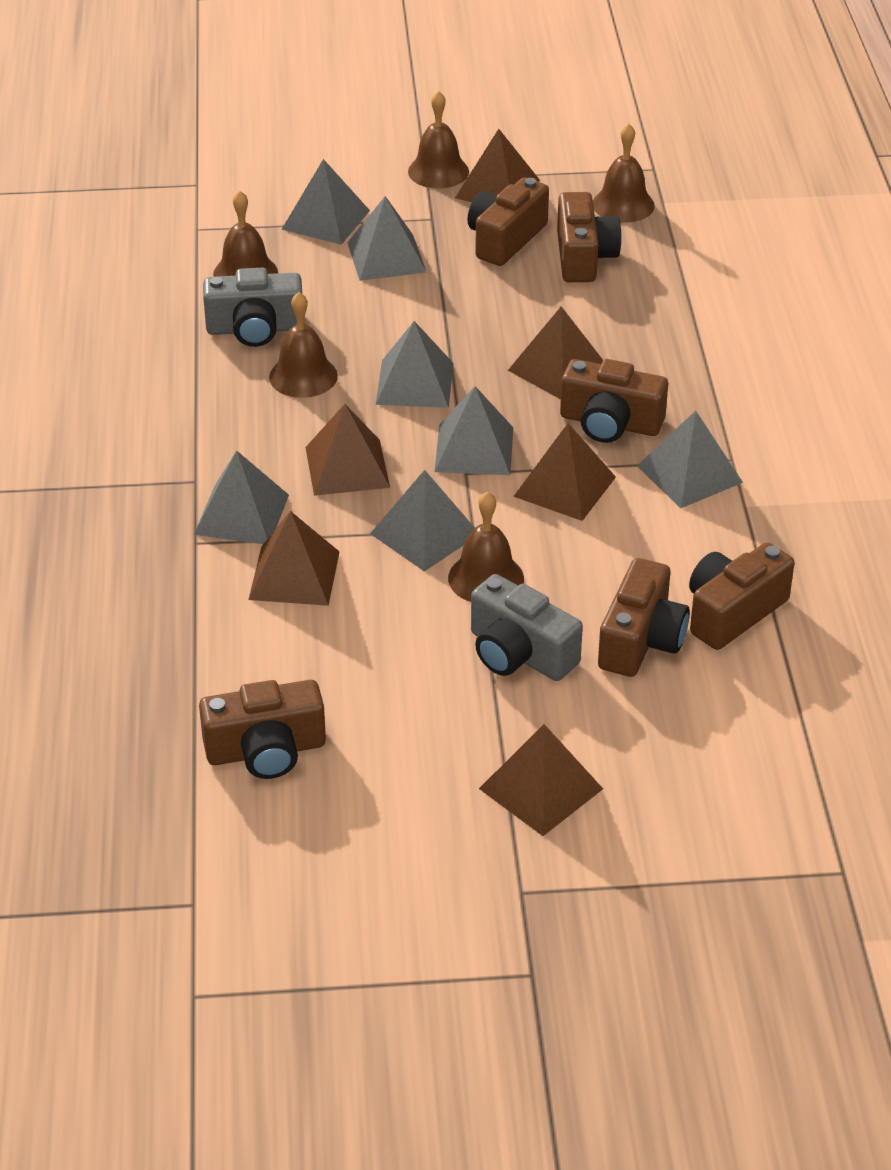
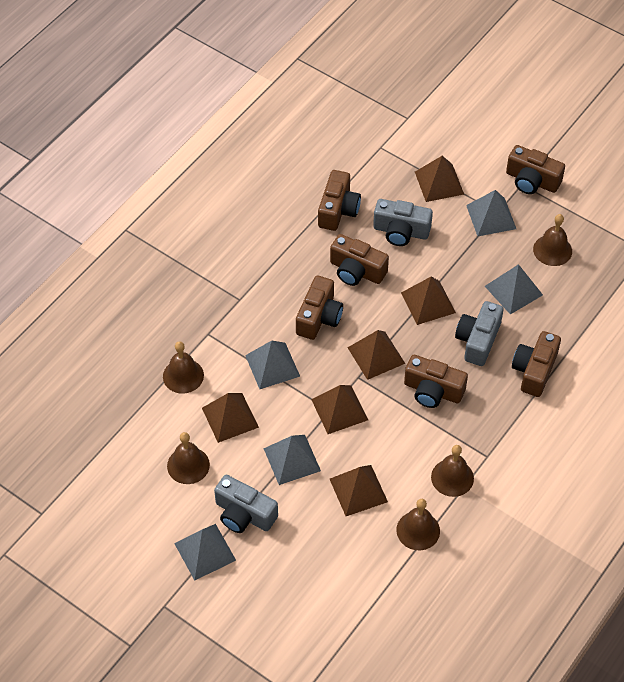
grey camera: [203,268,302,347] [471,574,583,681] = 2 -> [214,475,278,533] [373,199,433,246] [455,301,504,366] = 3
grey pyramid: [194,450,289,544] [282,159,370,245] [347,196,426,281] [370,470,475,571] [375,321,454,408] [434,386,513,475] [637,411,743,508] = 7 -> [174,524,236,581] [245,341,300,389] [263,435,321,485] [466,190,516,236] [485,264,543,315] = 5

